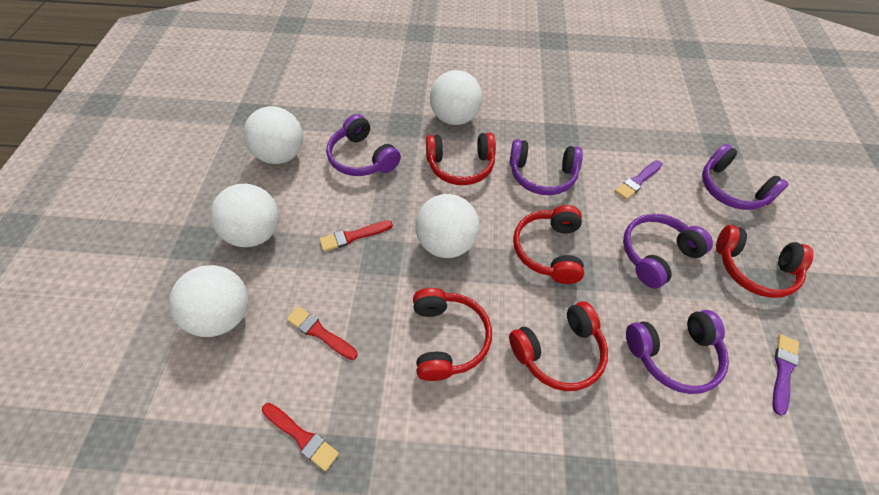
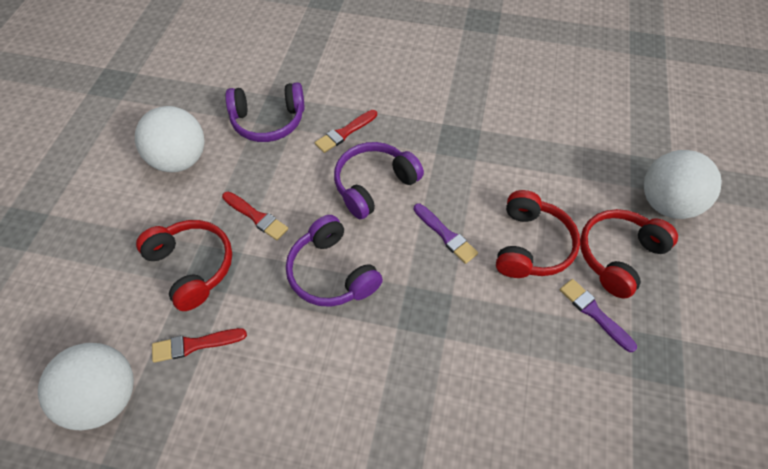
purple headphones: [326,114,401,176] [510,139,583,195] [623,214,713,288] [626,310,729,394] [702,144,789,210] = 5 -> [225,82,305,142] [286,215,383,307] [334,142,424,219] = 3
red headphones: [413,288,492,381] [426,133,496,185] [509,301,608,391] [513,205,584,284] [716,225,814,298] = 5 -> [136,220,232,311] [496,190,580,278] [580,209,678,299] = 3
white ball: [169,265,249,337] [210,184,279,247] [244,106,303,164] [415,194,479,258] [430,70,482,125] = 5 -> [38,343,134,430] [135,106,205,172] [644,150,722,219] = 3

